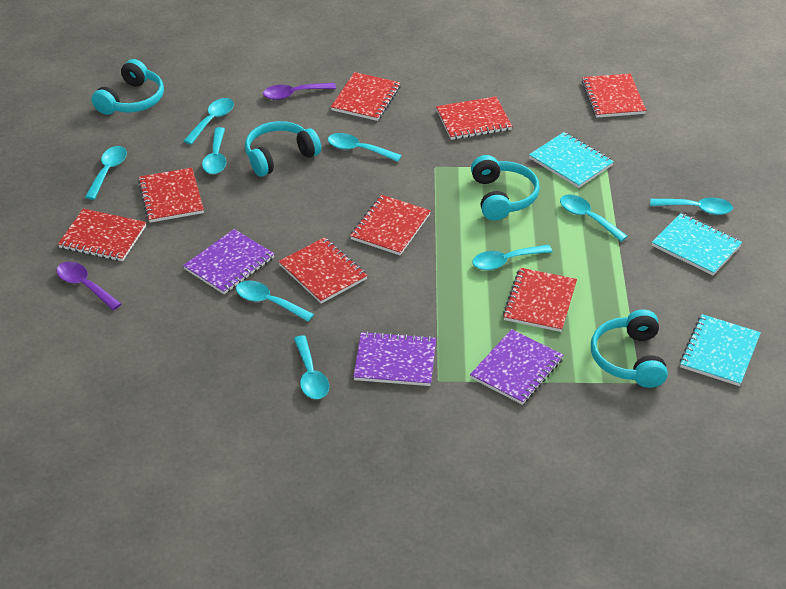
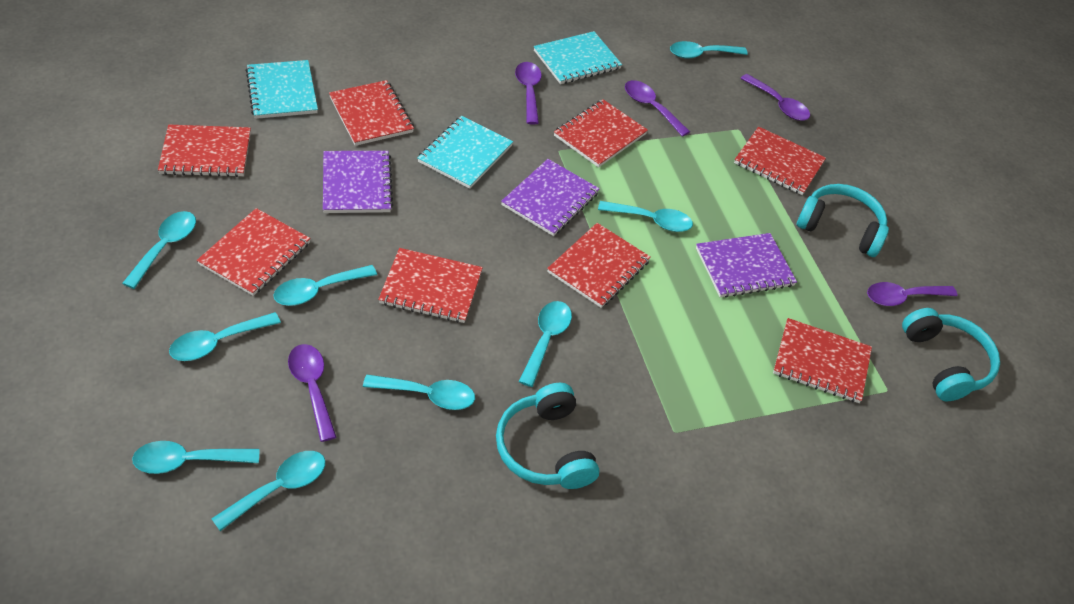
purple spoon: [57,262,121,310] [263,83,336,100] = 2 -> [288,344,336,442] [515,62,542,125] [625,80,690,137] [740,74,810,121] [867,282,957,306] = 5
turquoise headphones: [92,59,164,115] [245,121,321,176] [471,155,540,221] [591,309,668,388] = 4 -> [496,383,599,489] [797,184,889,257] [902,308,1000,401] = 3

